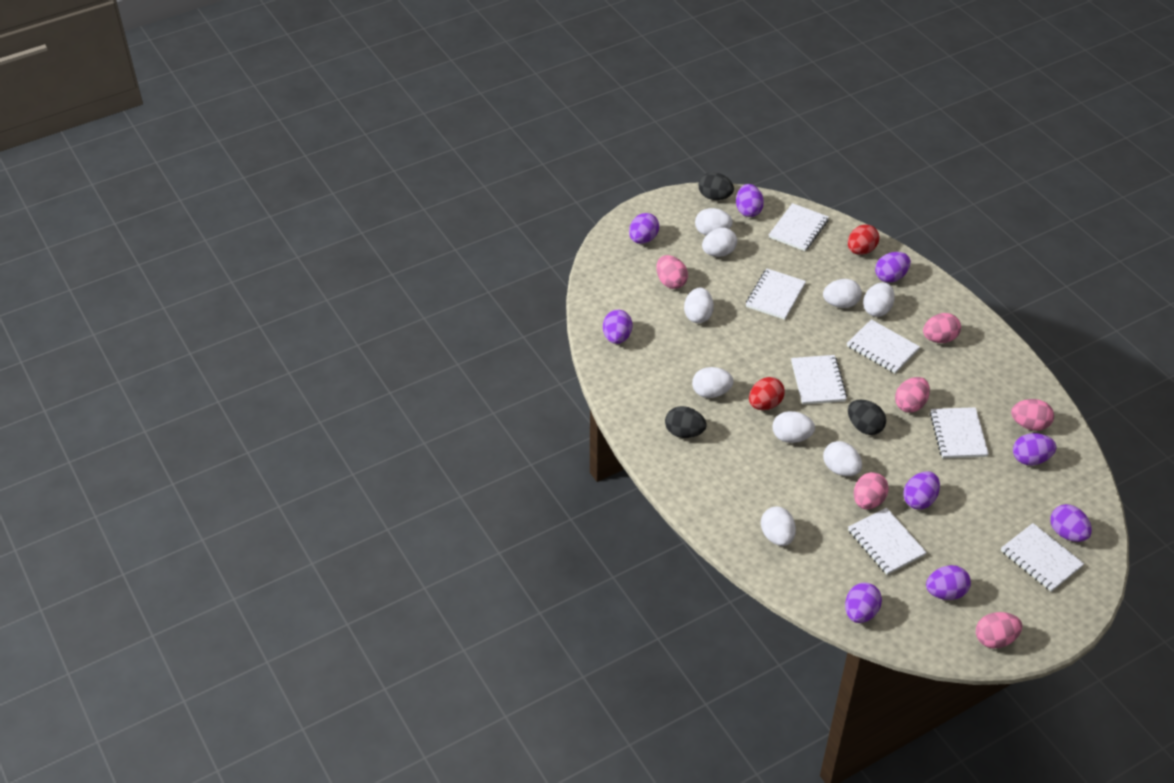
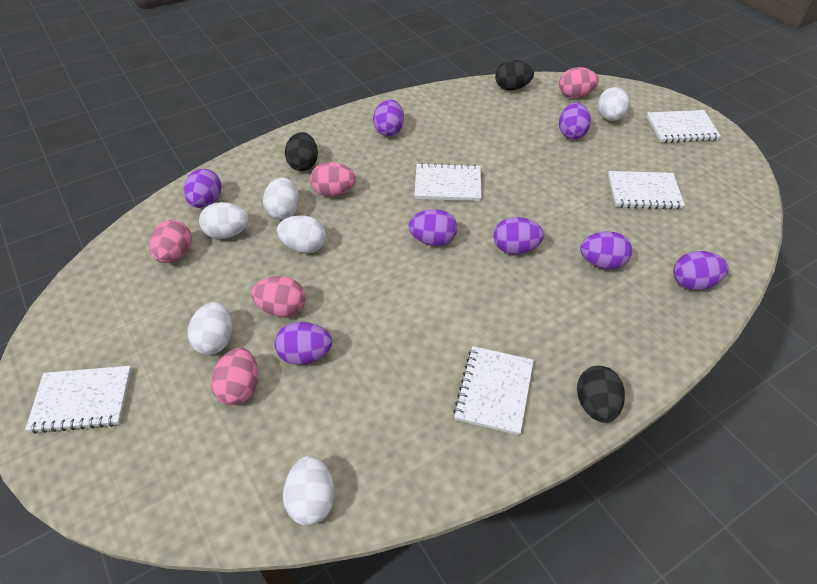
pink egg: [656,255,688,289] [854,472,889,510] [895,377,930,413] [923,313,961,343] [976,612,1022,648] [1011,399,1054,431] = 6 -> [149,220,192,263] [211,348,258,405] [251,276,306,317] [310,162,356,197] [559,67,599,98] = 5
purple egg: [603,310,633,344] [629,213,659,244] [736,184,764,217] [845,582,882,623] [875,252,911,283] [903,472,940,509] [926,565,971,600] [1013,433,1056,466] [1050,504,1092,542] = 9 -> [184,169,222,208] [275,322,332,365] [373,99,404,136] [408,209,457,246] [493,217,544,254] [559,103,591,139] [580,231,632,270] [673,251,729,290] = 8
red egg: [749,377,785,410] [848,224,879,255] = 2 -> none = 0
white egg: [684,288,714,323] [692,367,734,398] [695,208,733,235] [702,228,737,257] [761,507,796,546] [772,411,815,443] [823,279,862,308] [823,441,862,476] [863,282,895,317] = 9 -> [188,302,232,355] [199,202,249,239] [263,177,299,220] [277,215,326,253] [283,455,335,526] [598,87,630,121] = 6
white notebook: [746,269,806,320] [769,203,829,251] [791,355,847,405] [847,319,920,373] [848,508,927,575] [930,407,989,458] [1001,523,1084,592] = 7 -> [25,366,131,434] [414,163,482,201] [453,346,534,435] [608,171,685,209] [647,110,721,143] = 5

